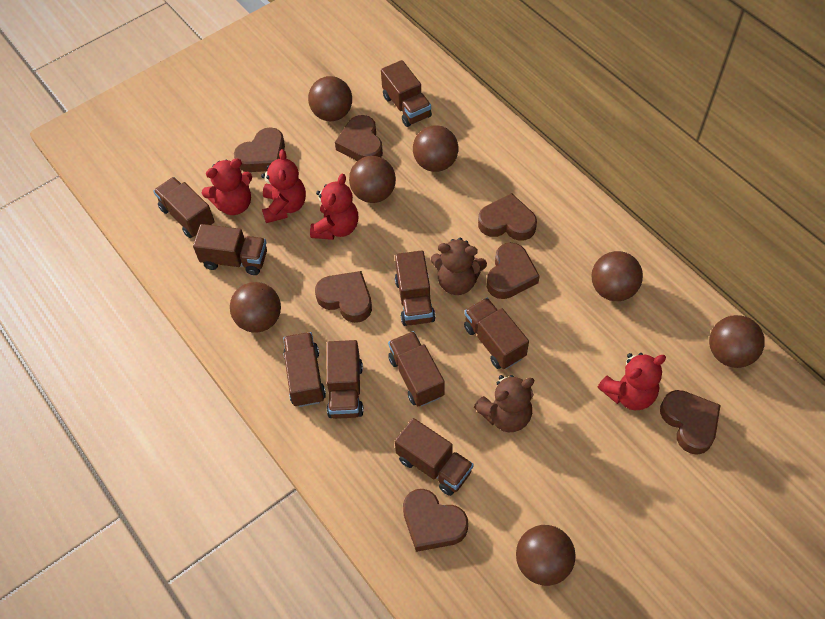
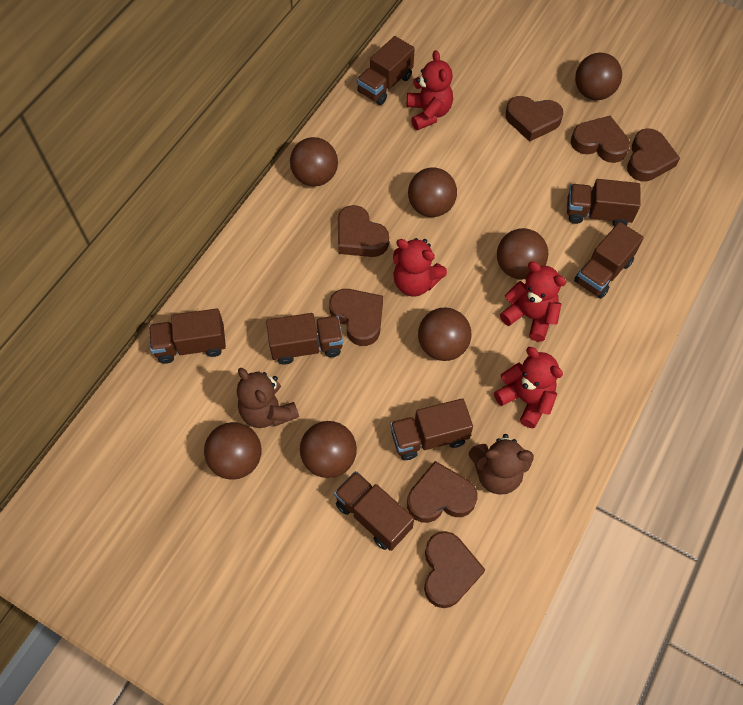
brown truck: [153,177,215,238] [193,224,267,275] [283,332,326,407] [327,340,364,419] [381,60,432,127] [388,331,445,407] [395,250,436,326] [395,418,474,496] [464,298,529,369] = 9 -> [149,309,226,364] [266,313,343,365] [334,471,414,551] [357,36,415,105] [390,398,473,460] [567,179,641,227] [574,222,644,298] = 7

